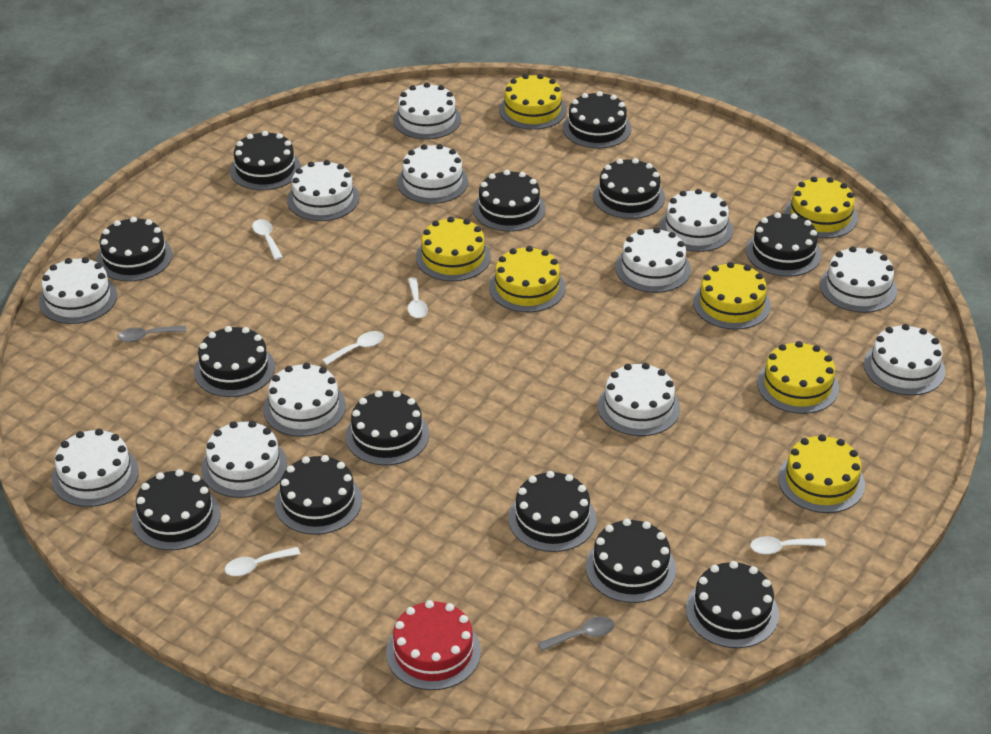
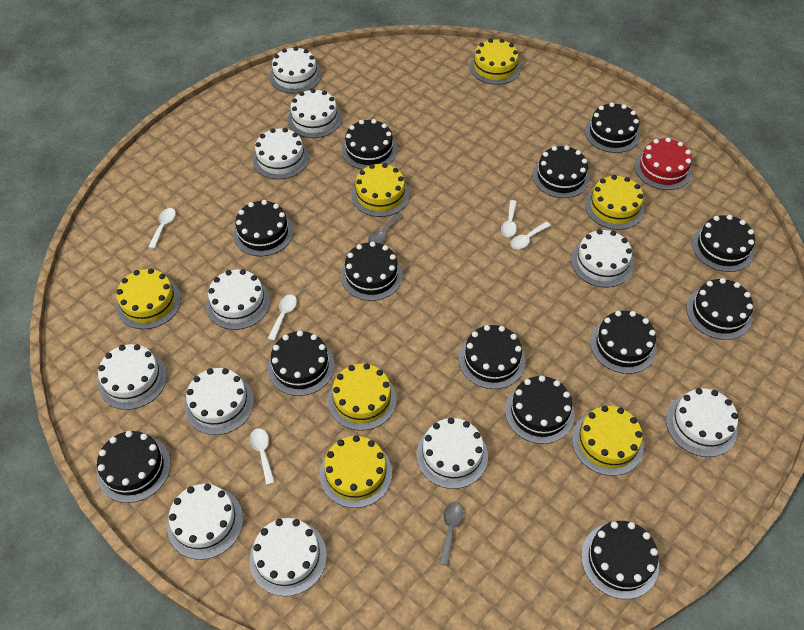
white cake: [39,257,117,324] [52,429,139,507] [201,421,287,498] [263,363,346,437] [287,160,359,221] [393,83,461,139] [397,144,468,204] [598,363,680,436] [615,227,691,293] [659,189,733,252] [820,246,897,313] [864,324,945,396] = 12 -> [98,344,167,410] [167,484,243,560] [185,368,254,435] [206,269,270,330] [250,518,327,596] [253,128,309,179] [269,46,321,94] [288,89,342,138] [417,418,488,489] [571,229,633,287] [666,388,738,457] = 11

